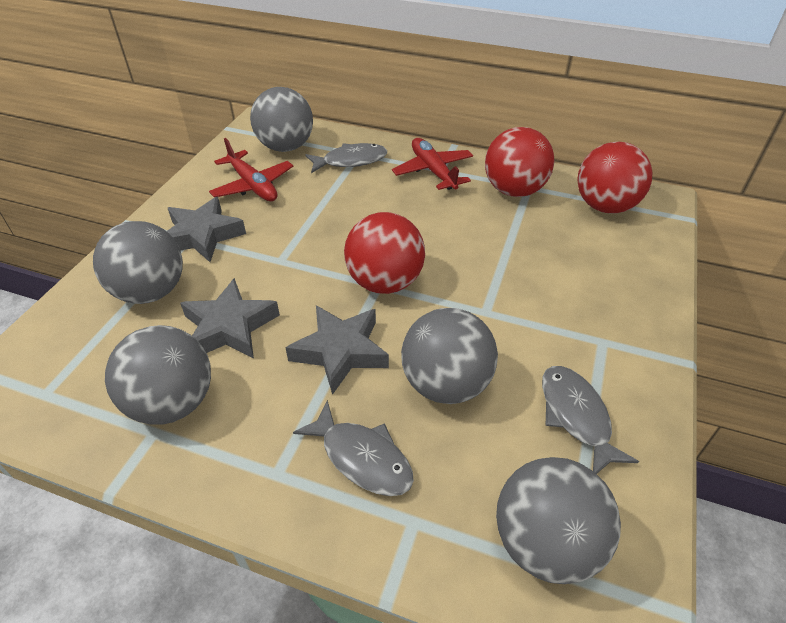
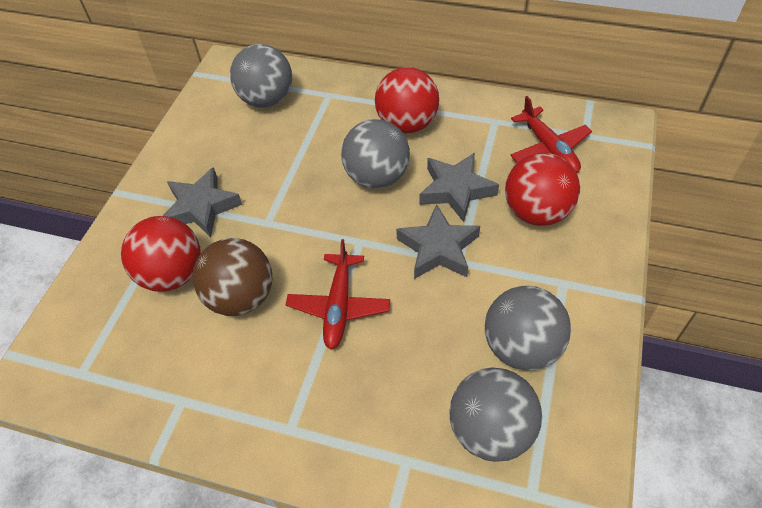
brown ball: none = 0 -> [192,238,272,316] = 1
grey ball: [93,221,183,304] [105,325,211,425] [250,87,313,152] [401,308,498,404] [496,457,621,584] = 5 -> [230,44,292,108] [341,119,410,189] [450,368,542,462] [485,286,571,371] = 4
grey fish: [293,400,414,496] [305,143,387,173] [542,366,639,474] = 3 -> none = 0

